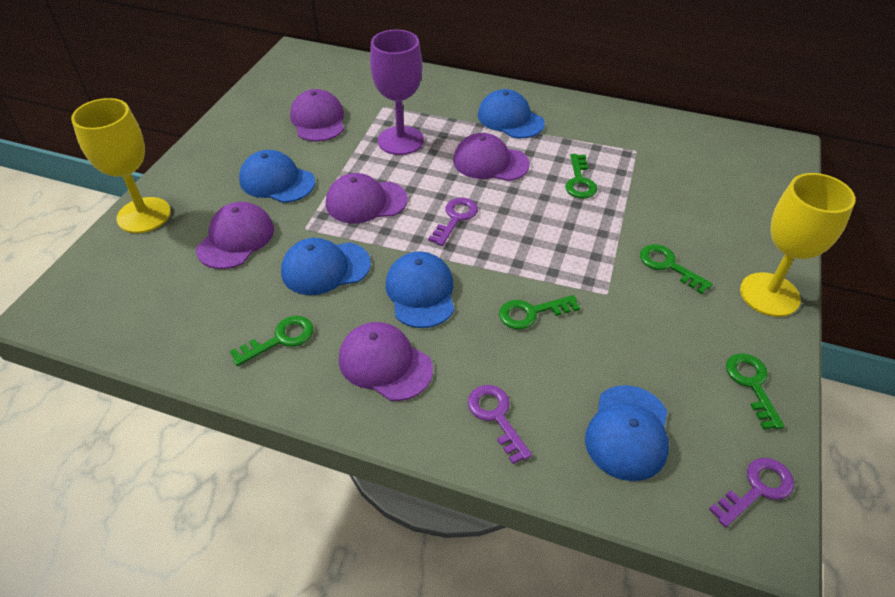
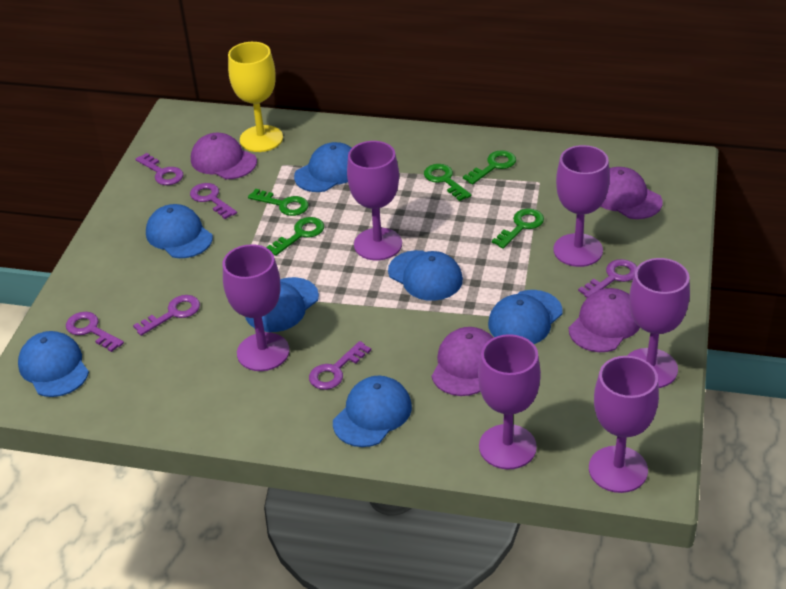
blue cap: [239,150,315,203] [281,238,371,295] [386,252,454,328] [478,89,545,139] [585,385,669,481] = 5 -> [18,331,89,397] [146,204,213,258] [245,277,319,332] [294,142,352,192] [333,376,412,447] [388,250,463,301] [488,290,563,344] = 7
purple cap: [196,202,274,269] [290,89,344,142] [326,173,407,223] [339,322,433,401] [453,133,530,181] = 5 -> [191,133,257,179] [432,327,494,396] [569,288,640,352] [600,167,662,219] = 4
purple goblet: [370,29,424,155] = 1 -> [223,244,289,371] [347,141,402,260] [478,334,541,469] [554,145,610,267] [589,356,659,493] [627,258,690,388] = 6
purple key: [428,198,478,246] [468,385,532,464] [709,458,794,527] = 3 -> [66,312,124,352] [133,295,200,336] [136,153,183,185] [190,183,237,219] [309,341,371,390] [578,259,637,298] = 6
yellow goblet: [71,98,171,233] [740,173,856,317] = 2 -> [228,42,283,152] = 1

